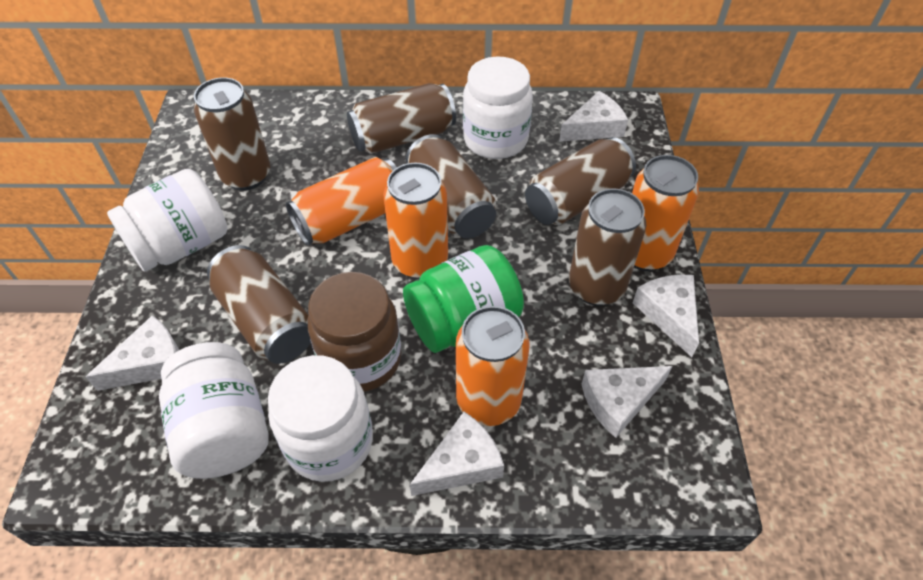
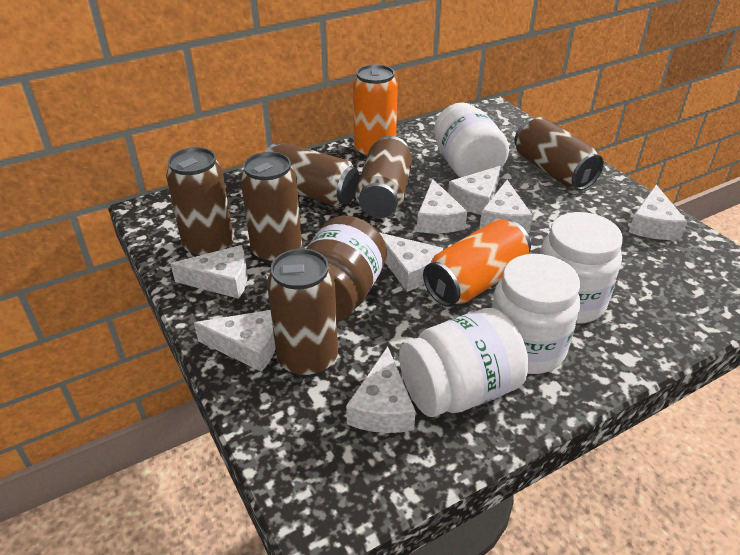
green jar: [403,245,524,353] = 1 -> none = 0
orange can: [286,157,397,246] [383,163,448,279] [456,306,529,426] [632,155,699,271] = 4 -> [353,64,398,159] [423,219,531,307] = 2
white cheese: [86,315,179,391] [410,411,504,496] [559,91,628,142] [582,366,672,438] [633,274,699,357] = 5 -> [170,245,248,299] [194,310,276,372] [346,346,416,433] [379,232,443,292] [417,179,467,233] [448,166,501,215] [479,180,533,233] [629,185,687,240] = 8

